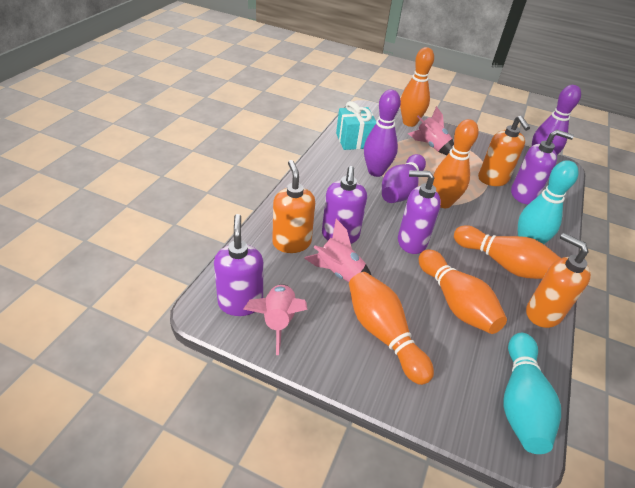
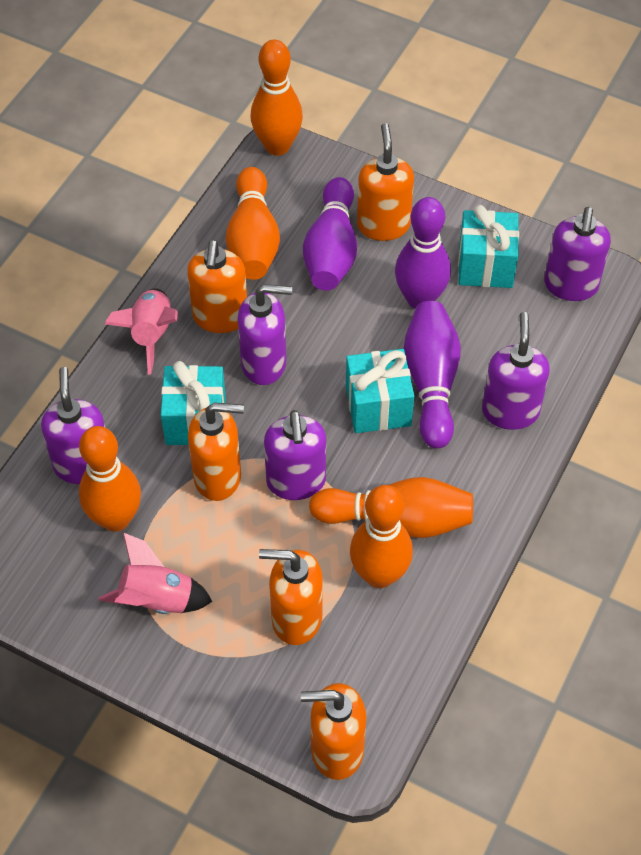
orange soap dispenser: [272,160,315,253] [478,116,530,186] [526,233,591,328] = 3 -> [187,240,247,333] [188,402,244,501] [259,549,323,645] [301,683,366,780] [357,123,414,241] = 5
pink rocket: [243,284,308,355] [304,219,372,282] [408,106,454,155] = 3 -> [99,533,212,614] [104,289,178,375] = 2
purple soap dispenser: [214,214,263,316] [322,166,367,244] [398,170,441,254] [511,130,574,204] = 4 -> [41,367,105,484] [238,284,292,385] [264,410,326,500] [482,312,550,430] [544,207,611,301] = 5
turquoise bowling pin: [504,333,561,454] [518,160,579,244] = 2 -> none = 0
turquoise gift: [336,101,376,150] = 1 -> [161,361,226,445] [346,349,414,433] [458,205,519,288] = 3

